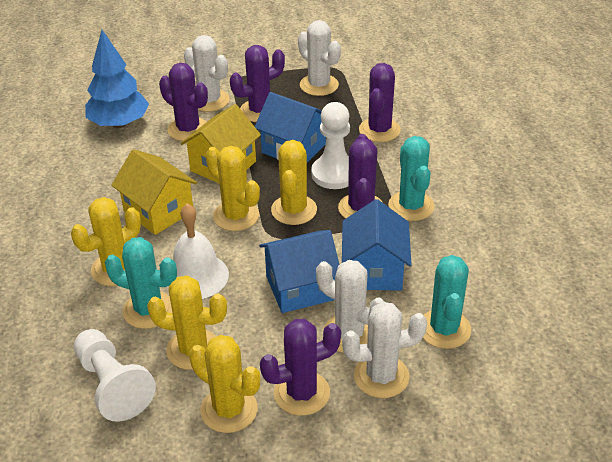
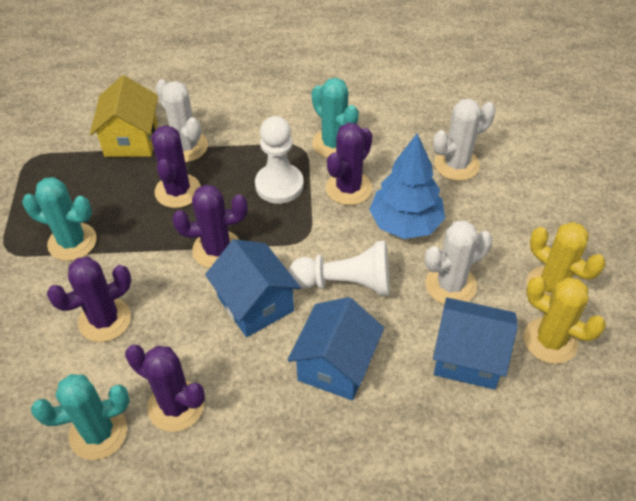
white bell: [167,204,229,299] = 1 -> none = 0
white cactus: [184,35,230,112] [298,20,341,96] [316,260,385,353] [342,302,427,398] = 4 -> [156,79,208,162] [425,220,492,304] [433,99,496,181] = 3
yellow cactus: [71,197,141,286] [147,275,227,370] [189,335,260,433] [206,146,260,231] [271,140,317,225] = 5 -> [524,276,606,364] [527,222,606,297] = 2
yellow house: [111,149,197,235] [180,104,261,184] = 2 -> [90,75,158,157] = 1

